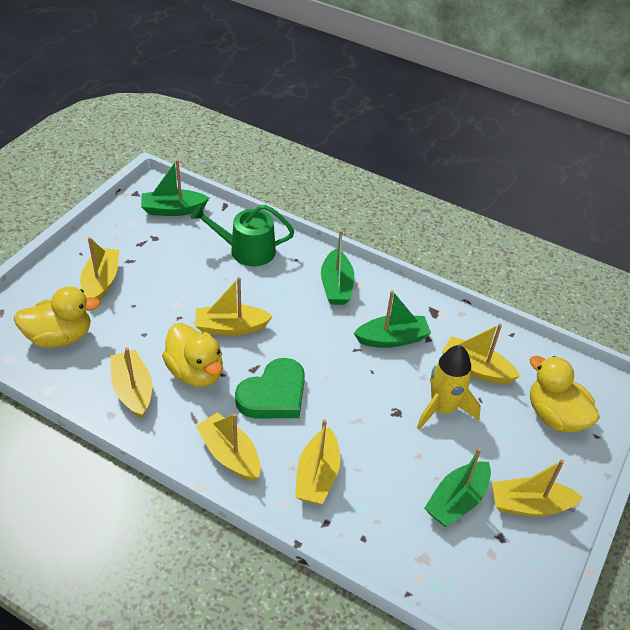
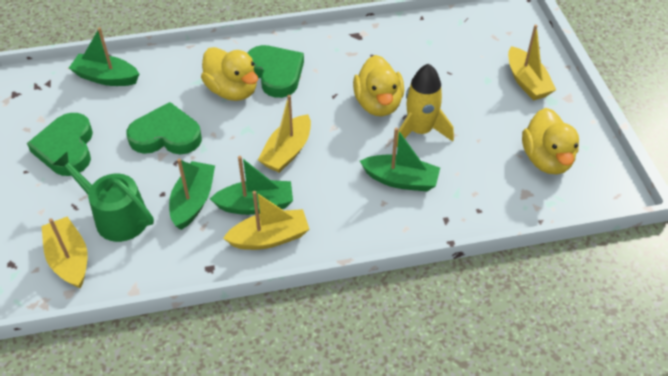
green heart: [235,358,305,418] = 1 -> [27,113,93,176] [127,102,202,155] [248,45,304,98] = 3
yellow boat: [80,237,119,301] [110,347,152,419] [195,277,273,336] [196,412,261,481] [295,419,340,505] [442,323,520,384] [492,459,583,517] = 7 -> [41,217,87,289] [223,191,309,250] [258,95,311,173] [508,25,556,100] = 4

